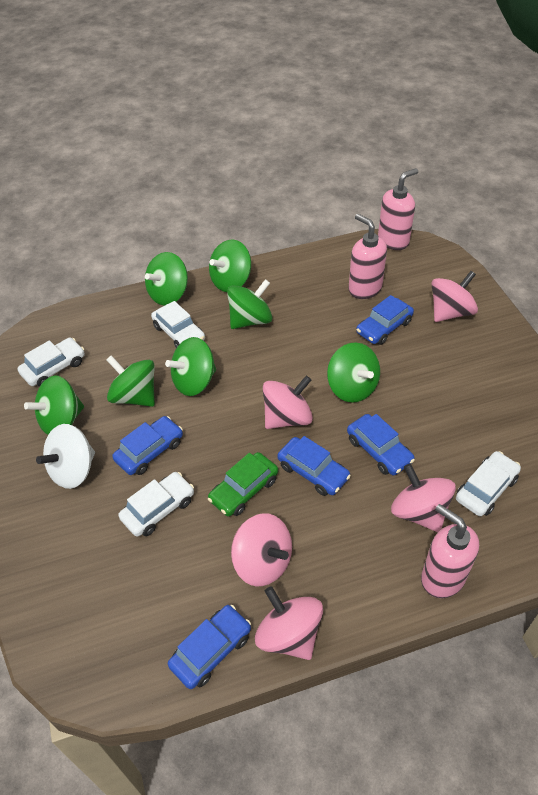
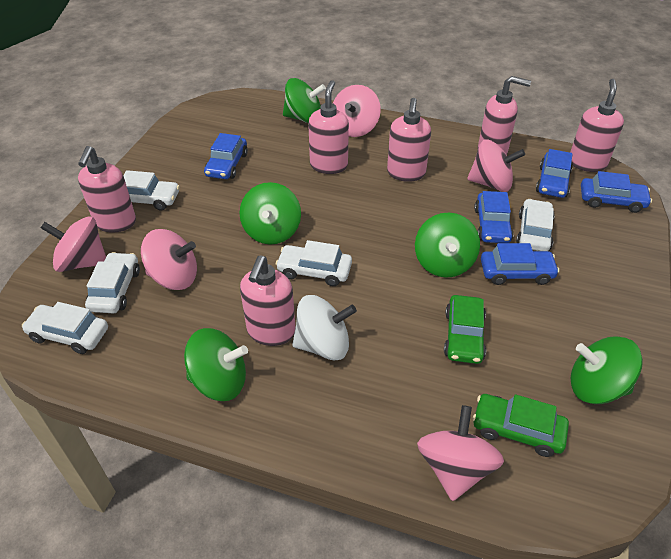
green car: [208,452,278,517] = 1 -> [444,295,486,364] [473,394,569,457] = 2
green spinning top: [24,375,84,434] [106,355,155,407] [145,252,188,305] [165,337,216,396] [209,240,251,292] [227,279,272,329] [327,342,380,403] = 7 -> [184,328,248,401] [239,182,301,245] [283,78,326,123] [415,213,480,278] [571,336,643,404] = 5
pink soap dispenser: [349,214,387,299] [378,168,418,250] [421,504,479,598] = 3 -> [78,146,136,232] [240,256,296,346] [308,80,349,174] [387,98,431,182] [478,76,531,155] [570,79,624,172] = 6
white car: [18,338,85,387] [118,472,194,537] [151,301,205,348] [456,451,521,516] = 4 -> [22,302,108,354] [85,252,140,313] [123,170,180,211] [276,240,352,286] [516,199,555,251] = 5

